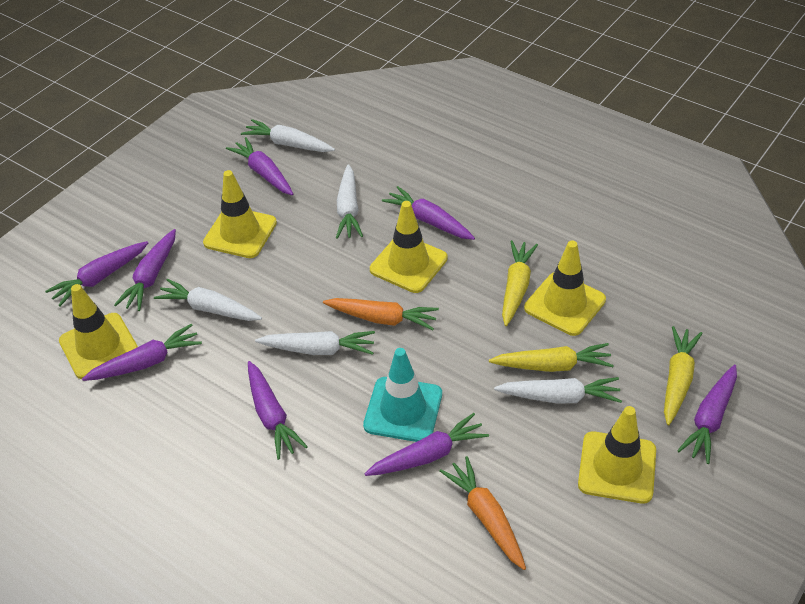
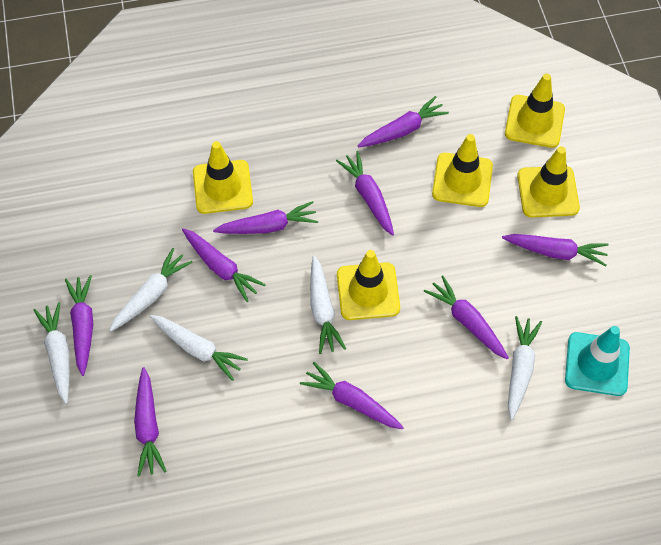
orange carrot: [323,298,439,330] [439,456,526,570] = 2 -> none = 0
purple carrot: [45,241,148,306] [82,324,202,381] [114,229,176,311] [226,137,293,195] [248,361,308,460] [365,413,489,476] [382,186,475,240] [677,365,737,464] = 8 -> [65,275,93,376] [134,367,167,477] [182,228,266,302] [213,201,318,234] [300,362,404,429] [336,151,394,236] [358,96,449,147] [424,275,509,359] [502,234,609,266] = 9
yellow carrot: [489,343,614,372] [502,240,538,326] [664,326,702,425] = 3 -> none = 0

